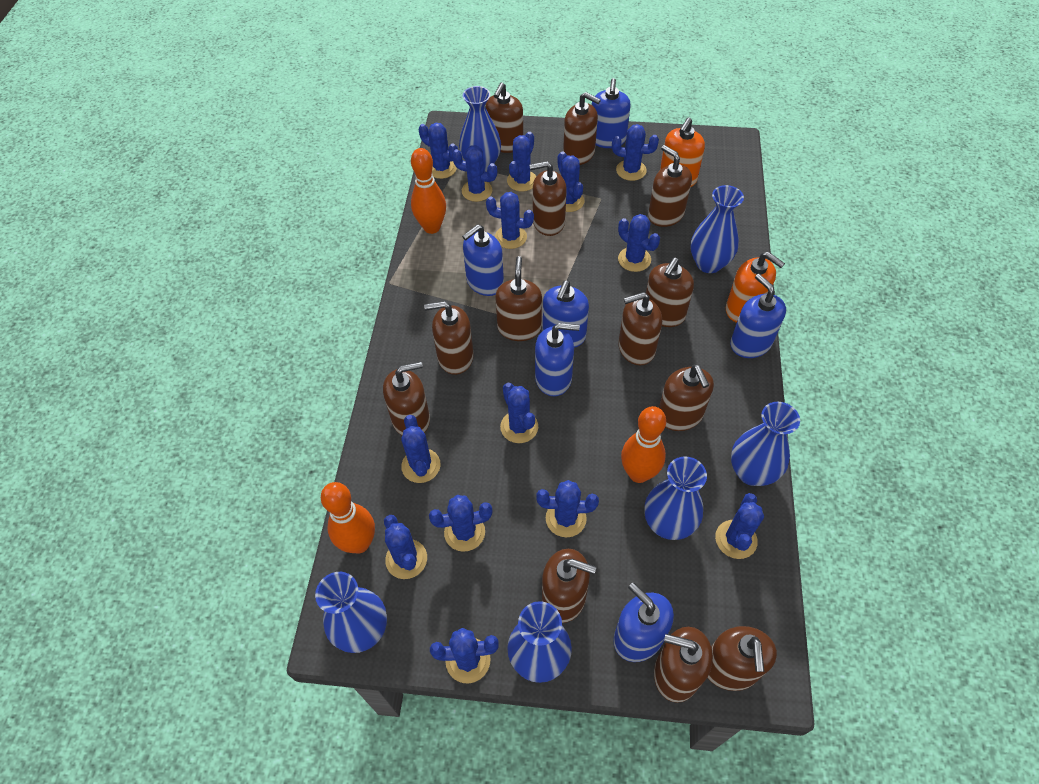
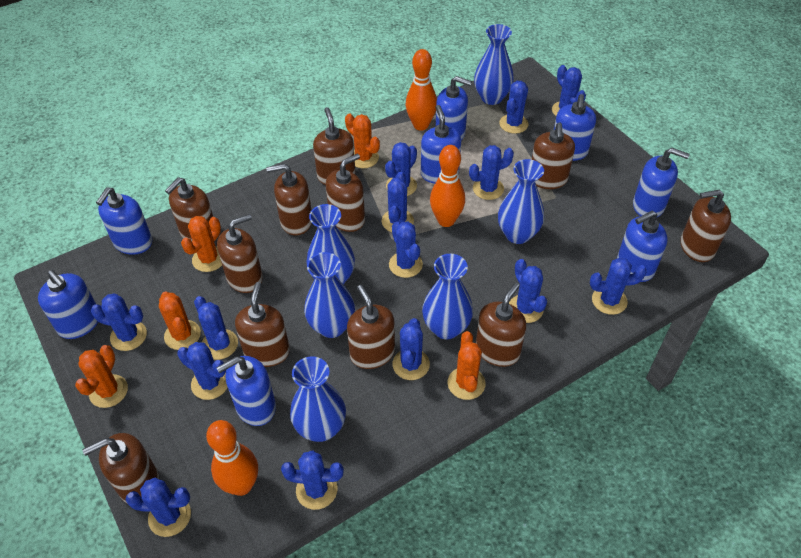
blue soap dispenser: [462,224,504,296] [535,323,580,396] [542,280,589,348] [592,78,631,148] [613,582,674,662] [730,274,786,358] = 6 -> [38,270,98,339] [96,187,152,255] [217,356,276,426] [421,105,461,184] [436,76,472,141] [554,94,596,161] [617,211,668,282] [633,148,690,217] = 8
brown soap dispenser: [383,362,430,435] [424,301,474,375] [485,82,523,153] [495,256,542,341] [529,161,567,236] [542,549,596,623] [563,92,601,165] [618,292,662,365] [646,258,694,327] [648,145,692,227] [654,627,713,703] [659,365,714,431] [707,626,777,691] = 13 -> [82,433,160,504] [165,177,213,241] [217,214,263,293] [235,282,290,367] [266,164,312,235] [313,107,355,185] [326,154,365,232] [347,285,395,369] [476,283,526,367] [532,123,575,189] [680,189,731,262] = 11
orange cactus: none = 0 -> [75,345,128,408] [159,291,201,350] [181,216,222,272] [345,113,380,168] [447,331,486,400] = 5
orange soap dispenser: [660,117,705,187] [726,252,785,323] = 2 -> none = 0

